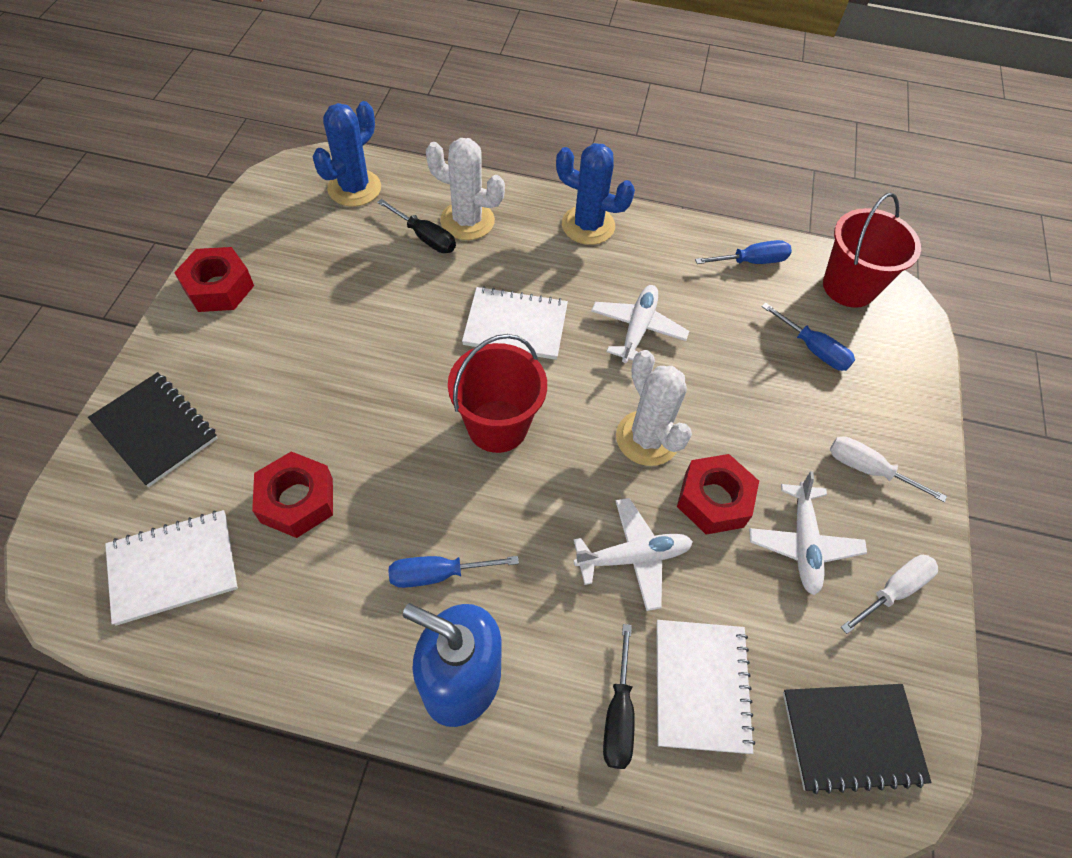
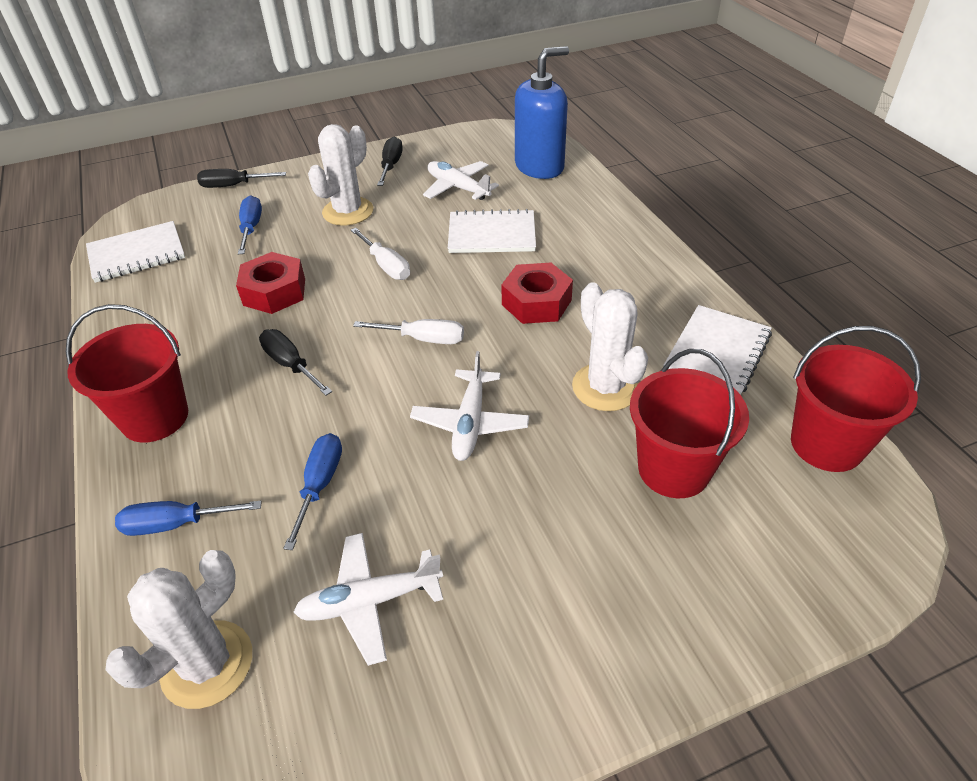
black notebook: [88,372,218,487] [783,684,932,794] = 2 -> none = 0
black screwdriver: [377,199,456,253] [603,624,635,769] = 2 -> [197,169,286,188] [259,329,332,396] [377,137,403,186] = 3
blue cactus: [312,101,381,206] [556,143,635,245] = 2 -> none = 0
red bucket: [448,334,547,453] [823,192,921,308] = 2 -> [66,304,188,443] [630,349,749,498] [791,326,921,472] = 3
red nut: [174,247,254,312] [252,451,333,538] [677,454,759,535] = 3 -> [236,252,305,314] [501,263,573,324] = 2
white cactus: [426,138,505,240] [616,350,692,466] = 2 -> [106,550,252,709] [308,124,373,226] [572,282,648,411] = 3

